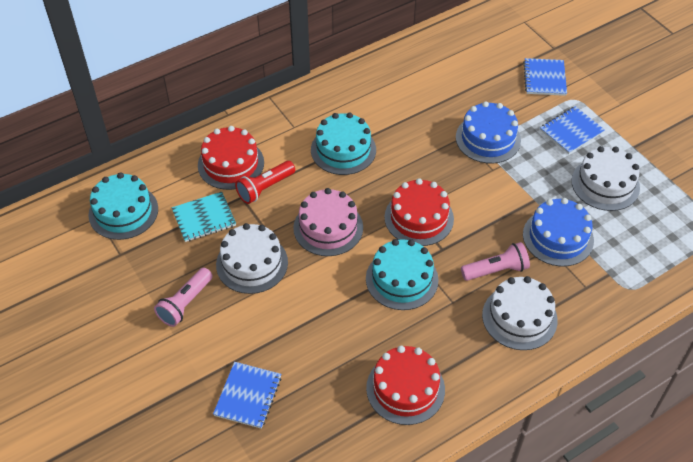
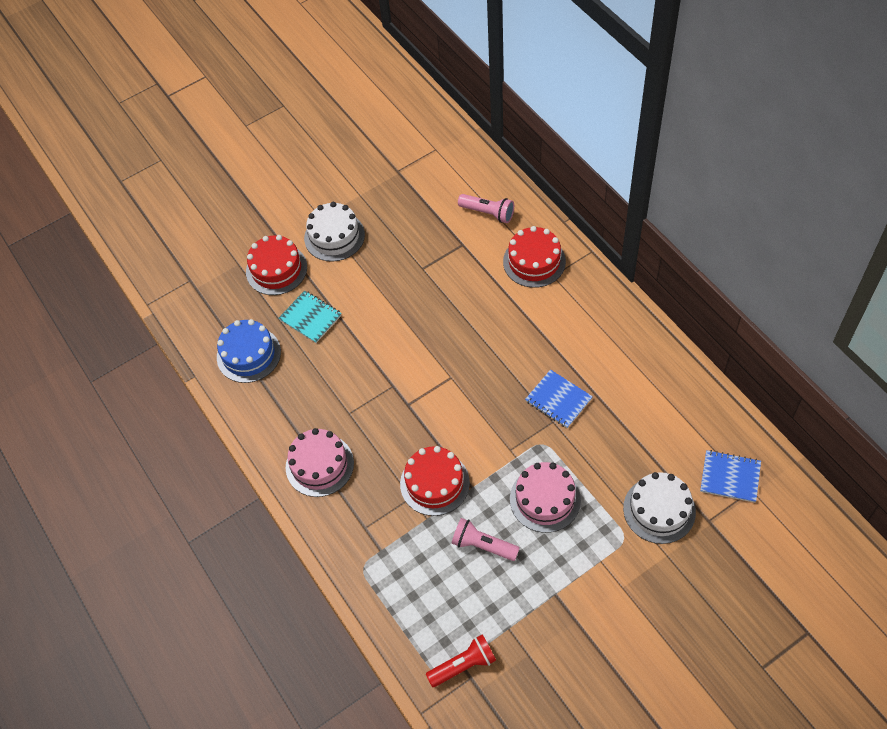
blue cake: [456,101,521,163] [523,198,594,266] = 2 -> [217,319,281,383] = 1
blue notebook: [213,362,282,429] [523,58,567,96] [540,106,605,154] = 3 -> [525,369,593,428] [700,450,761,503] = 2
pink cake: [293,188,363,256] = 1 -> [286,428,354,497] [510,462,581,533] = 2
turquoise cake: [89,172,158,240] [311,113,376,175] [366,239,439,310] = 3 -> none = 0
white cake: [216,223,288,294] [482,276,558,350] [571,146,640,211] = 3 -> [304,202,365,262] [623,472,696,544] = 2

